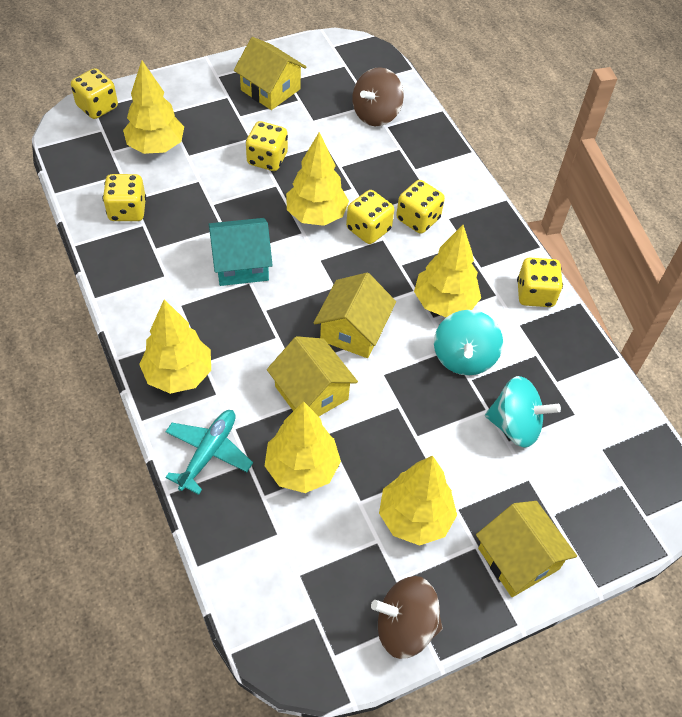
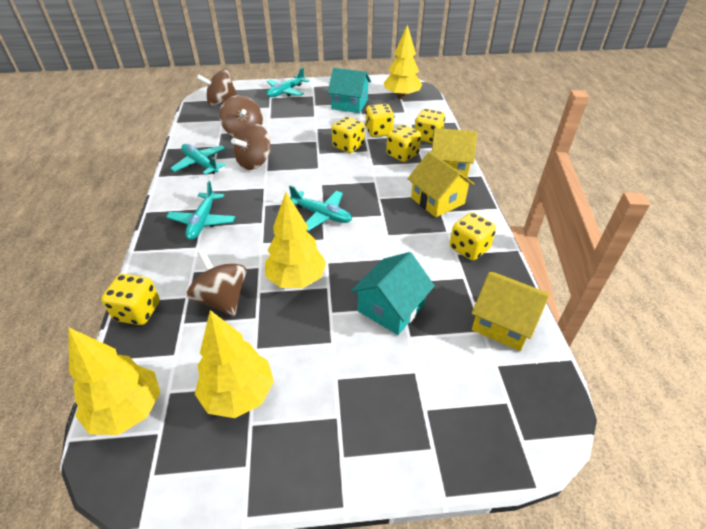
brown spinning top: [352,67,404,126] [371,576,443,659] = 2 -> [186,249,246,316] [197,69,237,106] [219,95,263,138] [231,123,271,170] = 4
turquoise house: [208,218,273,286] = 1 -> [328,68,371,113] [351,252,435,335] = 2
turquoise plane: [165,410,253,495] = 1 -> [166,181,235,240] [170,144,226,175] [267,67,309,97] [289,186,352,231] = 4
turquoise spinning top: [434,310,503,375] [485,376,561,448] = 2 -> none = 0
yellow house: [234,37,306,110] [267,336,358,416] [314,273,396,358] [476,501,577,597] = 4 -> [408,152,474,217] [432,128,477,178] [472,272,549,351] = 3
yellow tree: [123,60,184,154] [139,299,211,394] [265,401,341,493] [286,132,349,226] [379,456,457,546] [414,225,481,317] = 6 -> [69,328,160,435] [195,310,274,418] [265,192,327,288] [384,24,422,99] = 4

